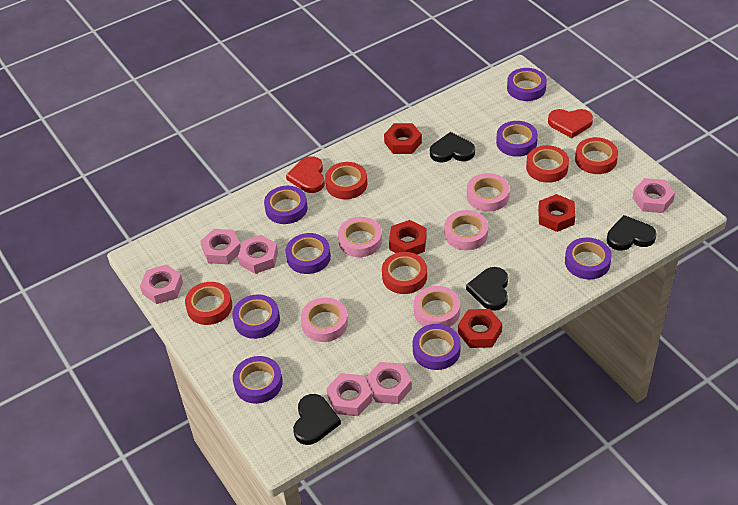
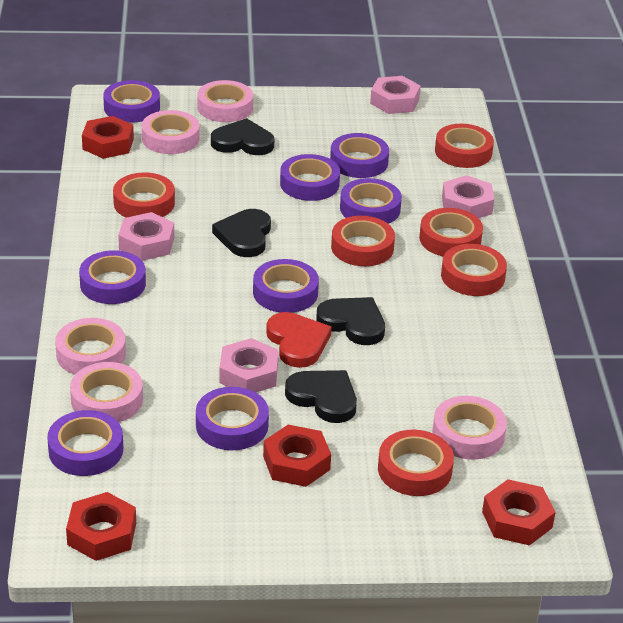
pink nut: [140,264,183,304] [200,229,241,265] [238,235,278,274] [326,373,373,416] [366,362,412,404] [633,178,675,213] = 6 -> [118,212,174,261] [219,338,278,392] [370,76,421,114] [442,175,494,218] = 4
red heart: [286,156,325,193] [548,109,593,138] = 2 -> [266,312,332,368] = 1
red tape: [185,282,232,325] [325,162,367,199] [382,252,427,294] [526,145,569,183] [575,137,618,174] = 5 -> [113,173,175,218] [331,216,395,266] [378,430,454,496] [419,208,483,256] [435,124,494,168] [441,244,507,296] = 6

